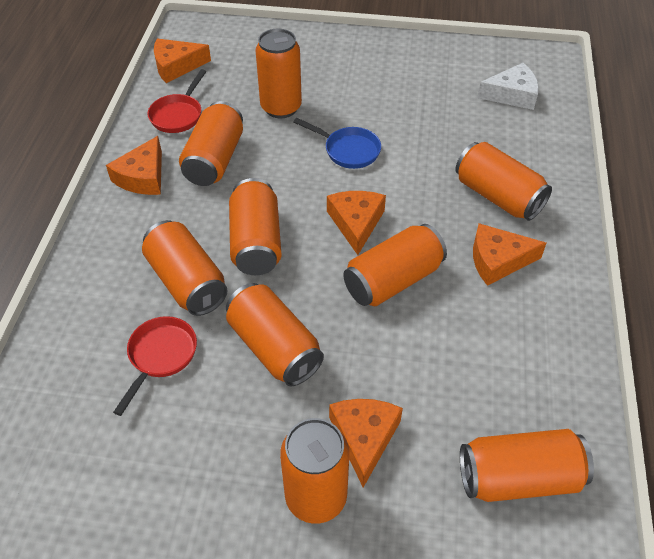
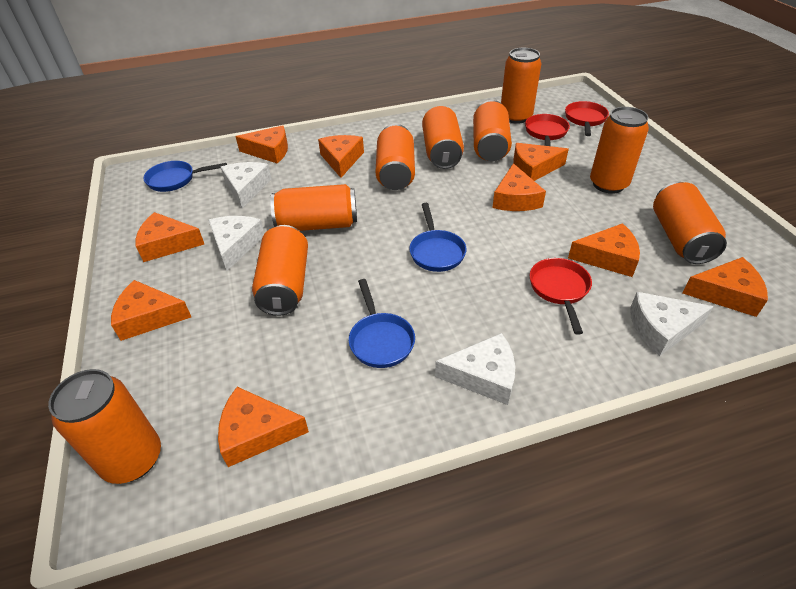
blue pan: [294,118,381,169] = 1 -> [143,161,227,192] [349,279,415,368] [409,203,466,272] = 3
orange cheese: [106,136,162,195] [154,39,211,83] [327,191,386,255] [329,399,403,487] [473,223,546,286] = 5 -> [111,280,191,341] [135,212,204,262] [218,387,309,467] [235,125,288,164] [318,135,364,178] [492,163,546,211] [513,143,569,181] [568,223,640,277] [682,257,768,317] = 9
red pan: [113,316,197,416] [148,69,207,133] = 2 -> [525,114,570,146] [530,258,592,335] [565,101,609,136] = 3
white cheese: [477,63,539,110] = 1 -> [208,216,265,271] [221,162,272,209] [435,333,515,405] [630,292,714,356] = 4

